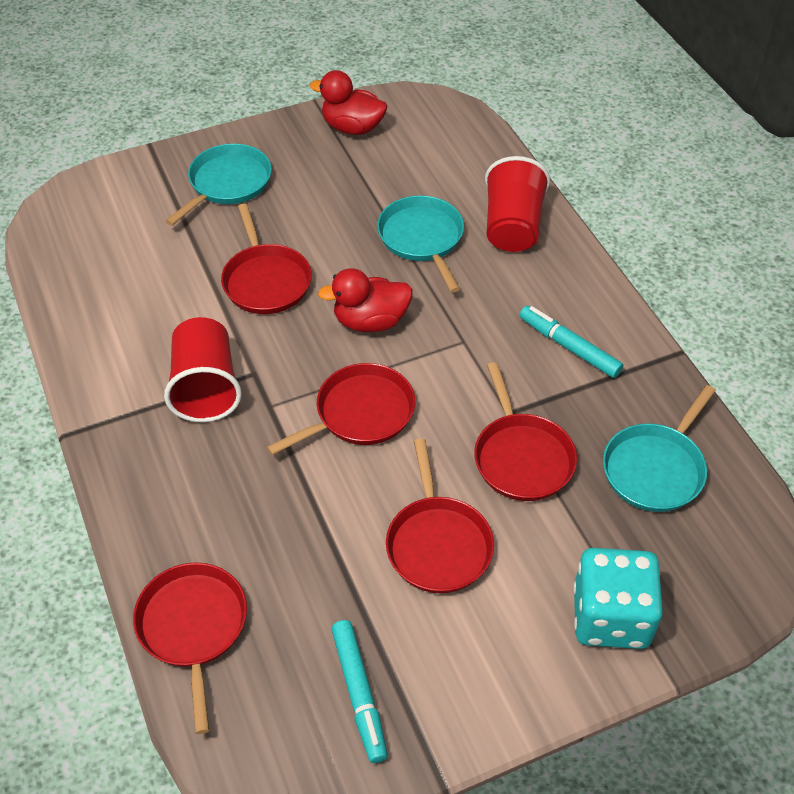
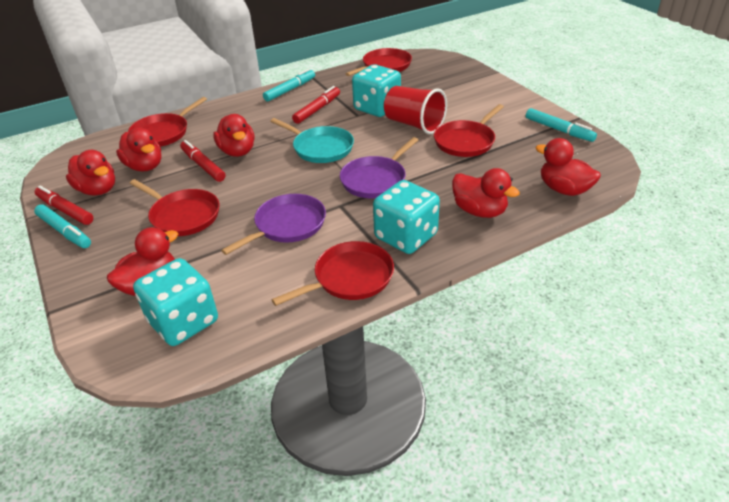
purple pan: none = 0 -> [221,194,326,255] [340,137,418,198] = 2
red cup: [164,317,242,422] [485,156,550,252] = 2 -> [384,86,447,134] = 1
red duck: [309,70,387,135] [318,268,413,332] = 2 -> [66,150,115,195] [107,227,178,296] [116,127,161,171] [213,114,255,157] [452,168,520,218] [535,138,601,196] = 6
red marker: none = 0 -> [35,186,93,225] [180,140,226,182] [292,86,340,124] = 3
turquoise dice: [573,548,663,649] = 1 -> [133,258,218,346] [352,64,401,117] [373,180,440,254] = 3
turquoise marker: [331,620,388,763] [520,306,623,378] = 2 -> [34,204,91,248] [263,69,315,102] [526,108,597,142] = 3
turquoise pan: [165,144,272,226] [377,196,464,293] [603,385,715,512] = 3 -> [270,118,354,163] = 1

